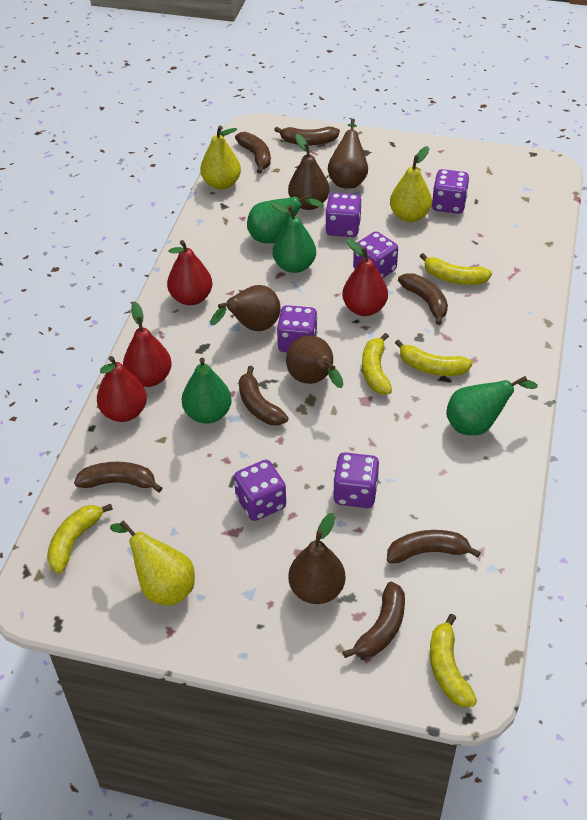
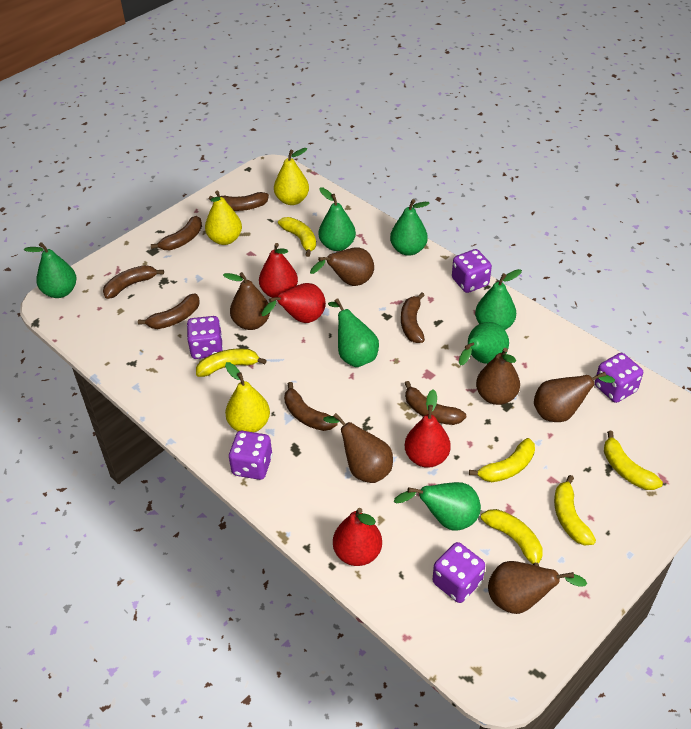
brown pear: [210,285,281,331] [286,335,344,388] [288,134,329,210] [288,513,345,604] [328,119,368,189] = 5 -> [223,272,270,330] [310,247,374,286] [323,413,393,483] [476,348,520,405] [488,561,587,614] [534,372,615,422] = 6
green pear: [182,358,232,424] [247,194,324,243] [271,201,316,273] [446,376,538,435] = 4 -> [24,242,77,298] [319,187,356,251] [328,298,379,367] [390,199,430,256] [394,482,481,530] [459,322,509,366] [475,269,522,330] = 7
purple dice: [234,460,286,521] [277,305,318,352] [325,193,362,237] [333,452,379,508] [353,231,398,278] [432,169,469,214] = 6 -> [187,316,223,359] [229,431,272,480] [433,542,485,603] [452,249,492,293] [595,353,643,403] = 5
yellow banana: [47,504,113,574] [362,333,392,394] [395,339,473,376] [420,253,492,285] [430,614,477,707] = 5 -> [196,349,267,377] [278,217,316,257] [469,438,535,482] [481,509,542,566] [554,475,596,546] [604,431,663,490] = 6

